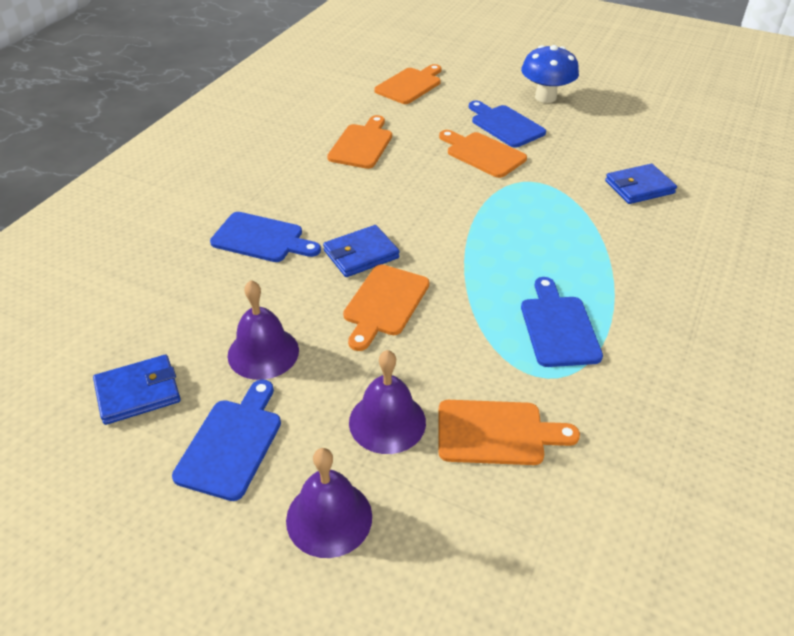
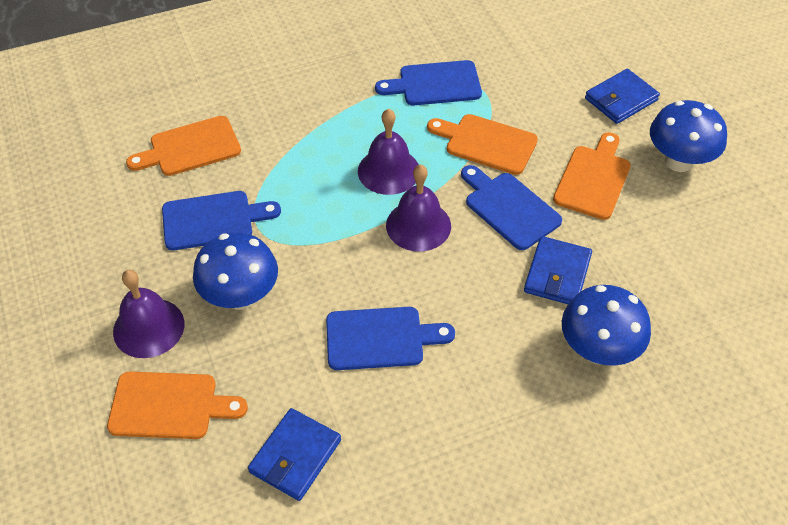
blue mushroom: [521,45,579,103] = 1 -> [193,233,278,310] [562,285,651,366] [650,100,727,172] = 3
orange cutting board: [327,115,392,169] [343,264,429,351] [374,64,442,104] [438,400,580,465] [439,130,527,178] = 5 -> [107,371,248,439] [126,116,241,176] [427,114,538,175] [553,132,631,220] = 4

